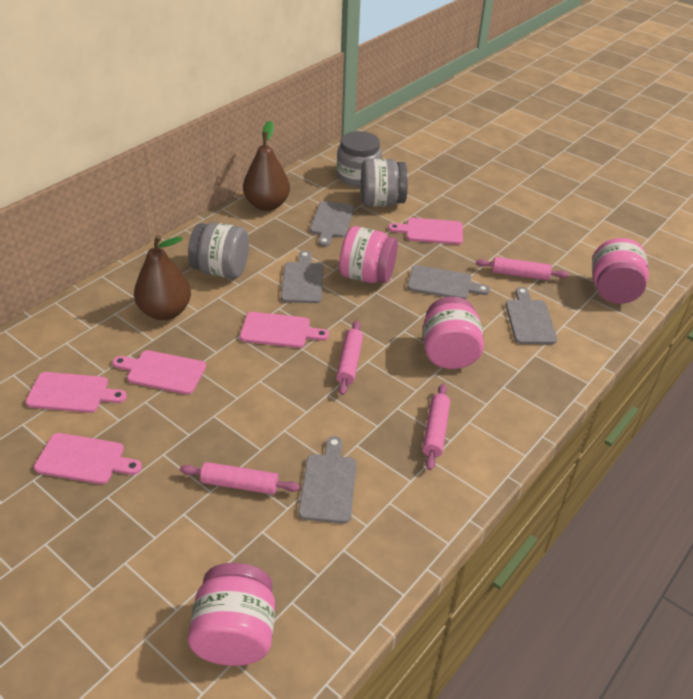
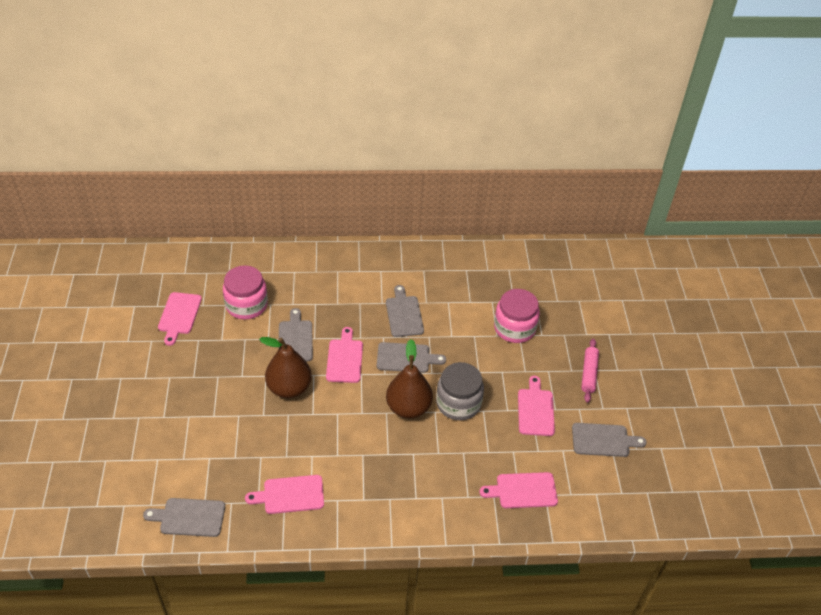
grey jar: [188,222,249,279] [337,131,382,187] [361,159,408,207] = 3 -> [436,362,484,420] = 1
pink jar: [188,563,275,666] [339,226,398,283] [423,297,484,369] [592,238,649,304] = 4 -> [223,265,268,319] [494,289,540,343] = 2
pink rolling pin: [180,462,300,494] [336,321,363,395] [422,384,450,470] [476,257,568,280] = 4 -> [581,339,599,403] = 1

